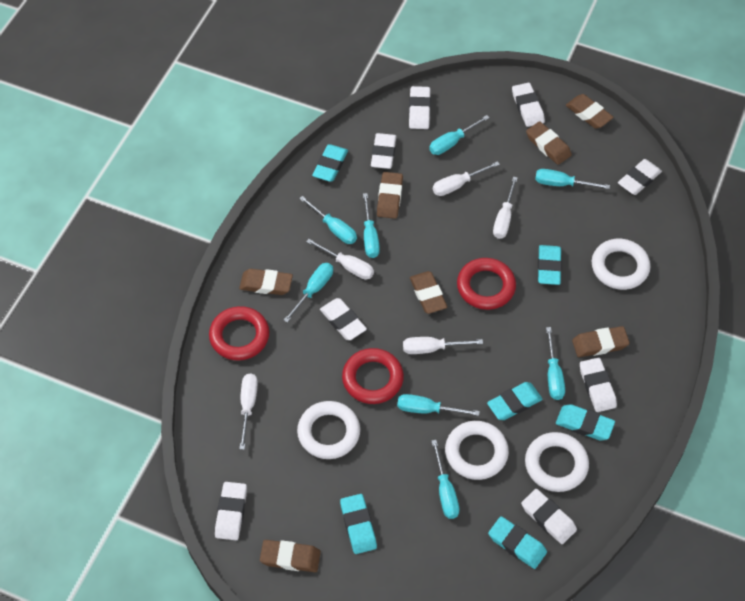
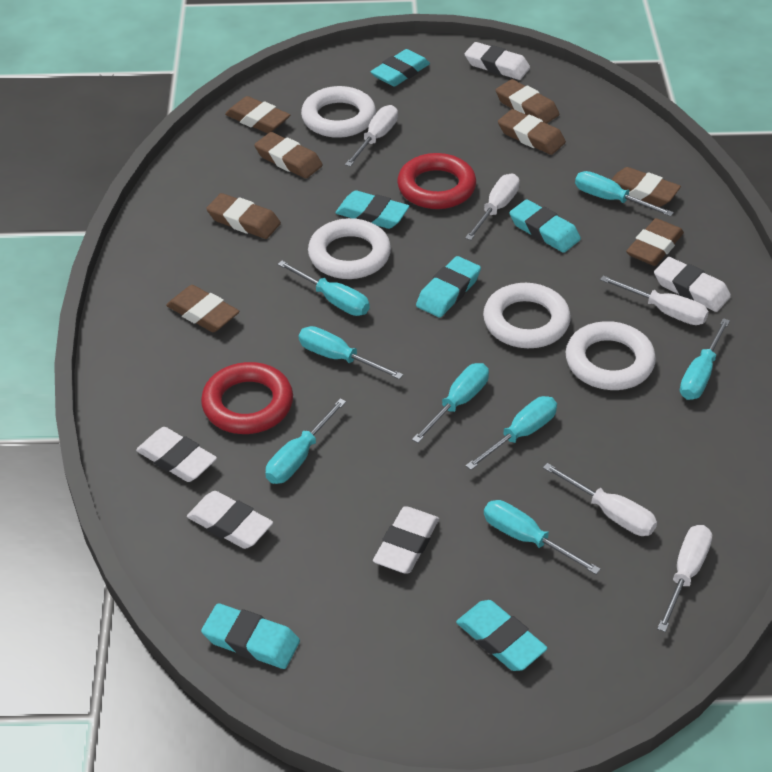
brown eraser: [239,269,293,295] [260,540,321,572] [377,172,403,219] [410,271,447,314] [526,121,572,165] [566,94,614,129] [572,326,630,357] = 7 -> [166,285,239,332] [206,193,281,239] [225,96,290,133] [254,132,323,178] [496,79,559,124] [498,109,566,155] [611,167,681,207] [626,218,684,266] = 8
red ring: [209,306,269,361] [342,348,404,404] [457,258,516,310] = 3 -> [201,362,293,434] [397,153,476,209] = 2
white eraser: [215,482,247,540] [320,298,367,340] [371,133,396,169] [409,86,431,129] [512,83,545,127] [521,489,577,544] [580,357,617,412] [618,159,662,195] = 8 -> [136,427,217,482] [187,491,273,549] [373,506,439,573] [465,42,530,80] [654,257,731,312] = 5

